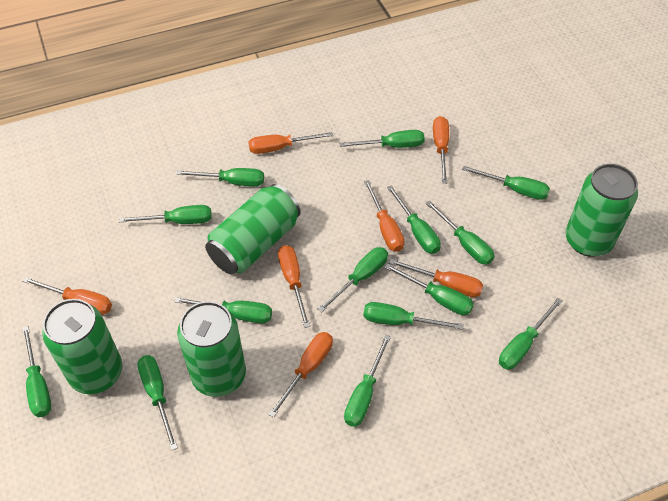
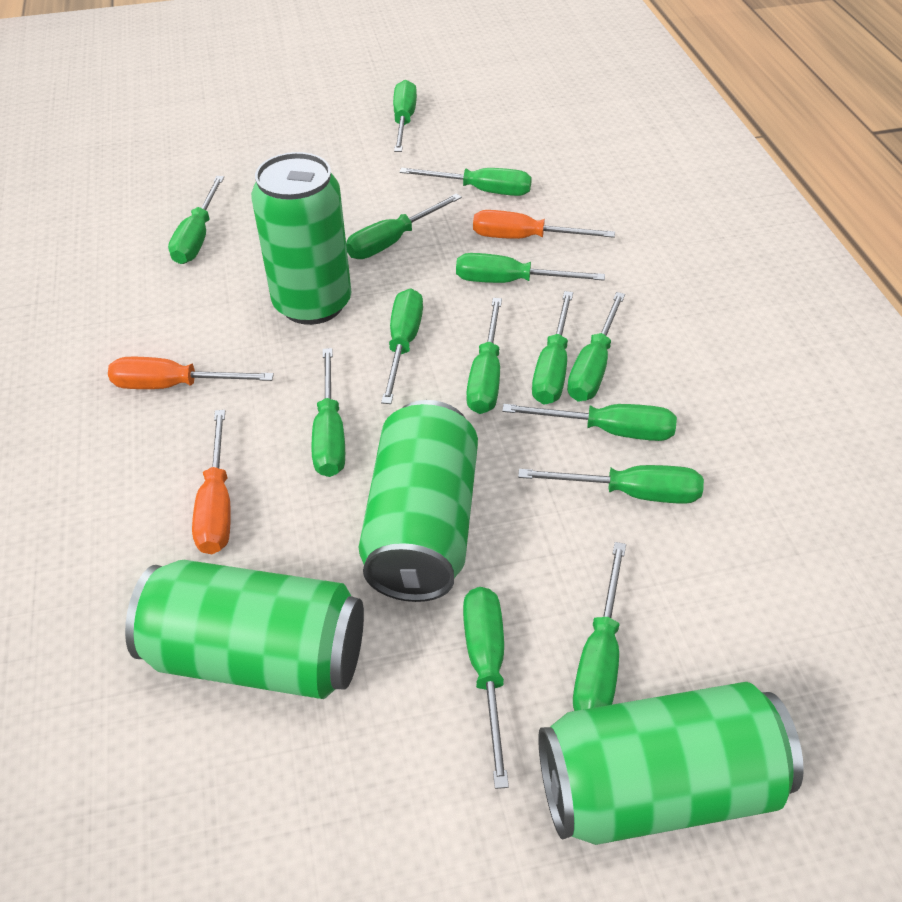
orange screwdriver: [23,277,112,315] [248,132,333,154] [268,332,333,418] [278,245,310,328] [364,180,404,252] [389,259,483,297] [433,116,449,183] = 7 -> [108,357,274,389] [192,410,231,554] [473,210,615,239] = 3

